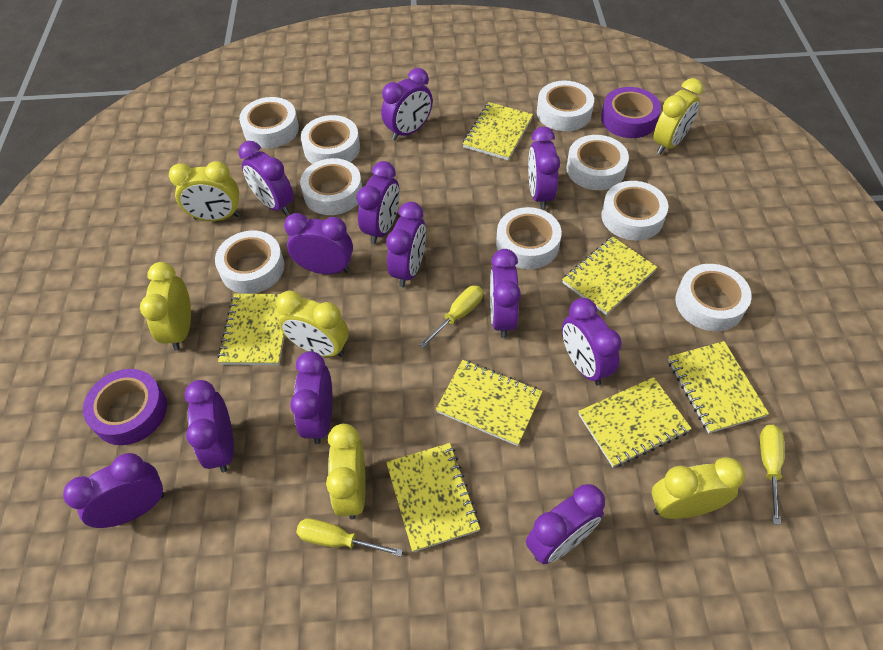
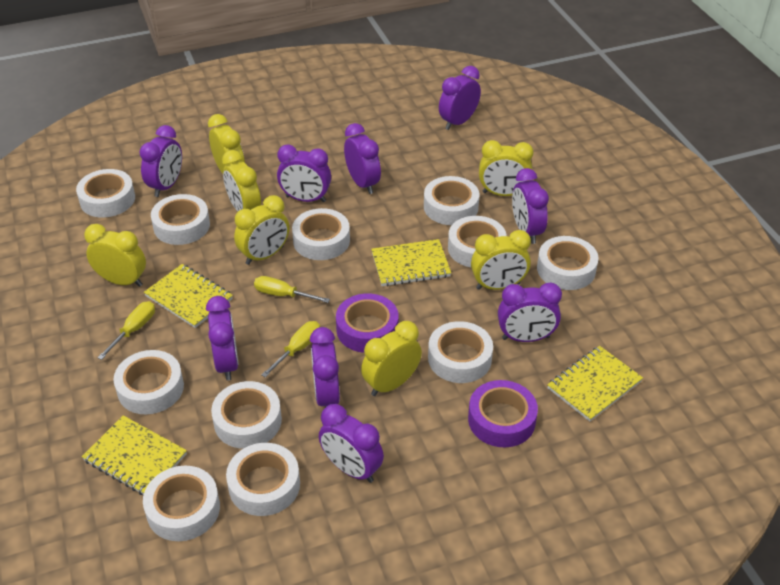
purple clock: [63,453,164,528] [184,380,234,473] [239,141,294,215] [284,213,353,274] [290,351,333,444] [357,161,400,244] [381,68,433,141] [386,202,426,287] [490,249,521,338] [526,484,605,564] [528,127,560,210] [562,298,622,386] = 12 -> [139,125,182,197] [206,296,238,381] [277,144,331,202] [310,327,340,407] [319,404,384,483] [344,123,381,194] [439,66,481,130] [498,283,562,342] [512,168,549,244] = 9
white tape: [215,231,285,294] [239,97,299,148] [300,158,362,215] [301,115,360,164] [496,207,562,269] [537,81,594,131] [566,135,629,190] [601,181,668,240] [675,264,751,331] = 9 -> [76,169,135,218] [114,350,184,414] [143,466,220,541] [151,194,210,245] [211,381,282,449] [226,443,300,516] [292,208,350,260] [424,176,479,225] [428,321,493,383] [448,216,507,267] [537,236,599,290] = 11
yellow clock: [140,262,191,351] [169,161,240,221] [276,290,349,357] [326,424,366,520] [652,457,745,519] [653,78,703,155] = 6 -> [84,224,146,287] [208,114,245,174] [222,150,261,211] [234,195,289,265] [361,321,422,396] [471,230,531,290] [479,140,534,196] = 7
yellow notebook: [218,294,285,365] [386,443,480,552] [436,360,543,446] [463,102,533,160] [562,237,657,315] [578,377,692,467] [668,341,769,433] = 7 -> [82,415,187,495] [144,264,233,328] [371,239,451,286] [547,346,643,422] = 4

